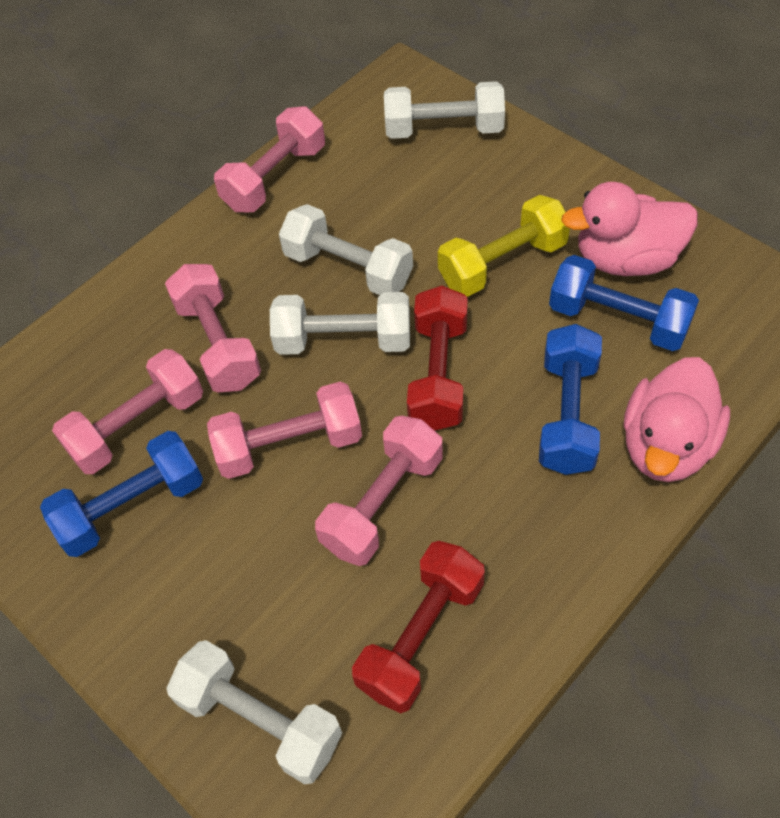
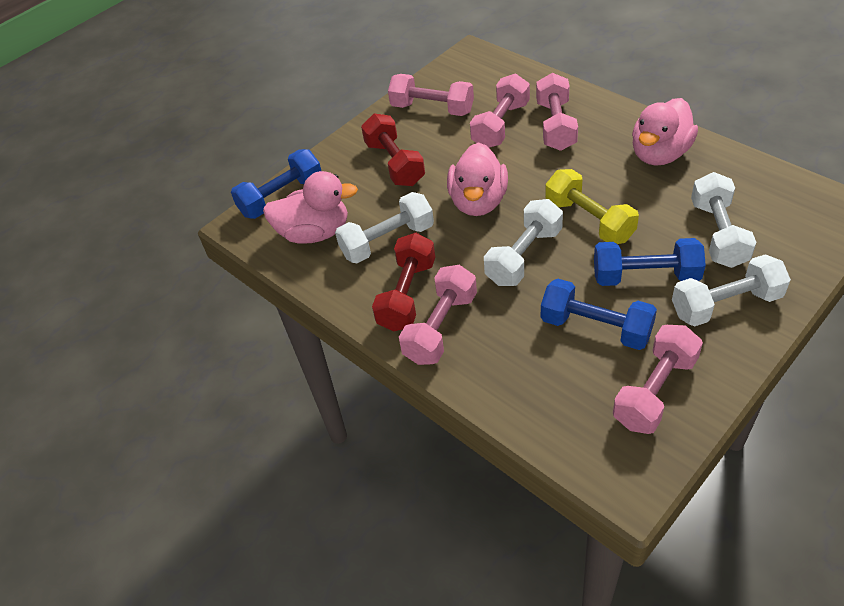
pink duck: [561,182,698,276] [624,357,730,482] = 2 -> [263,171,358,244] [447,142,508,216] [632,98,698,166] = 3

